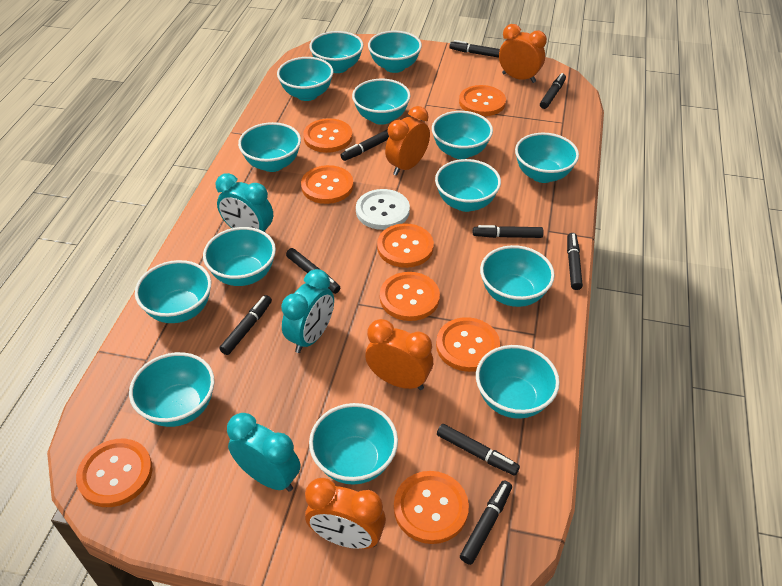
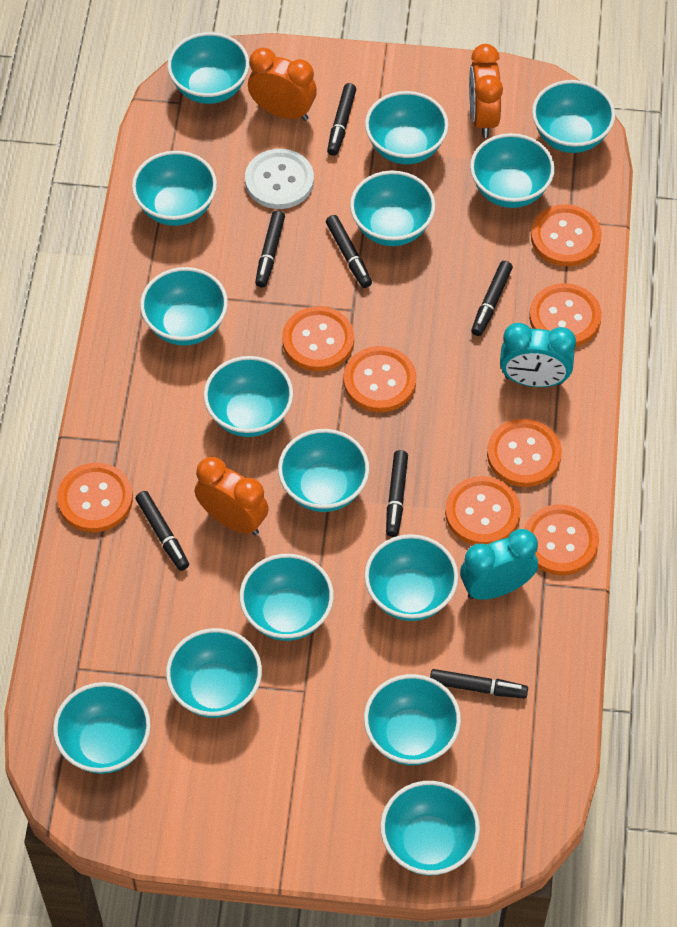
black marker: [219,295,272,355] [286,248,340,294] [340,129,389,161] [437,424,520,475] [449,40,500,58] [460,480,512,565] [473,225,544,238] [540,73,566,109] [567,233,583,290] = 9 -> [135,491,189,571] [255,210,285,288] [326,215,372,288] [327,83,356,156] [386,450,408,537] [430,669,528,699] [471,261,513,336] = 7
orange clock: [305,478,386,549] [365,319,433,390] [385,106,430,176] [499,24,547,83] = 4 -> [195,457,269,535] [248,48,317,121] [469,44,503,138] = 3
turquoise bowl: [129,352,215,427] [135,260,211,323] [203,227,276,286] [238,122,301,172] [277,57,333,101] [309,31,363,73] [309,403,398,485] [352,79,410,125] [368,31,422,73] [432,111,493,159] [435,159,501,212] [476,345,560,419] [480,245,555,307] [515,133,579,183] = 14 -> [53,682,151,774] [132,151,217,226] [140,267,228,346] [166,628,262,718] [167,32,249,104] [204,356,293,437] [240,554,334,641] [278,429,369,512] [350,171,435,246] [364,534,458,621] [364,674,461,765] [365,91,449,164] [380,781,480,875] [470,133,555,208] [532,80,615,153] = 15
turquoise clock: [216,173,273,233] [227,413,301,492] [281,269,334,353] = 3 -> [460,529,538,600] [500,323,576,387] = 2

